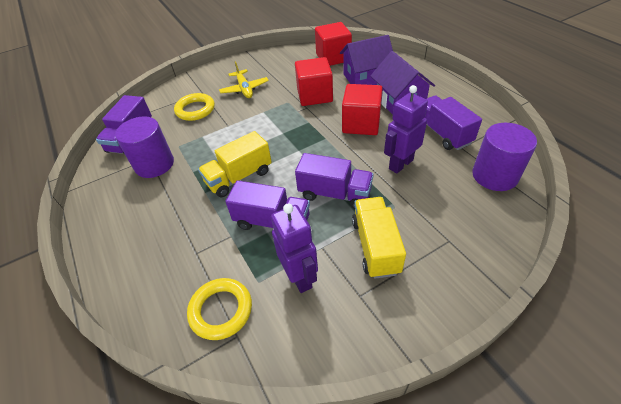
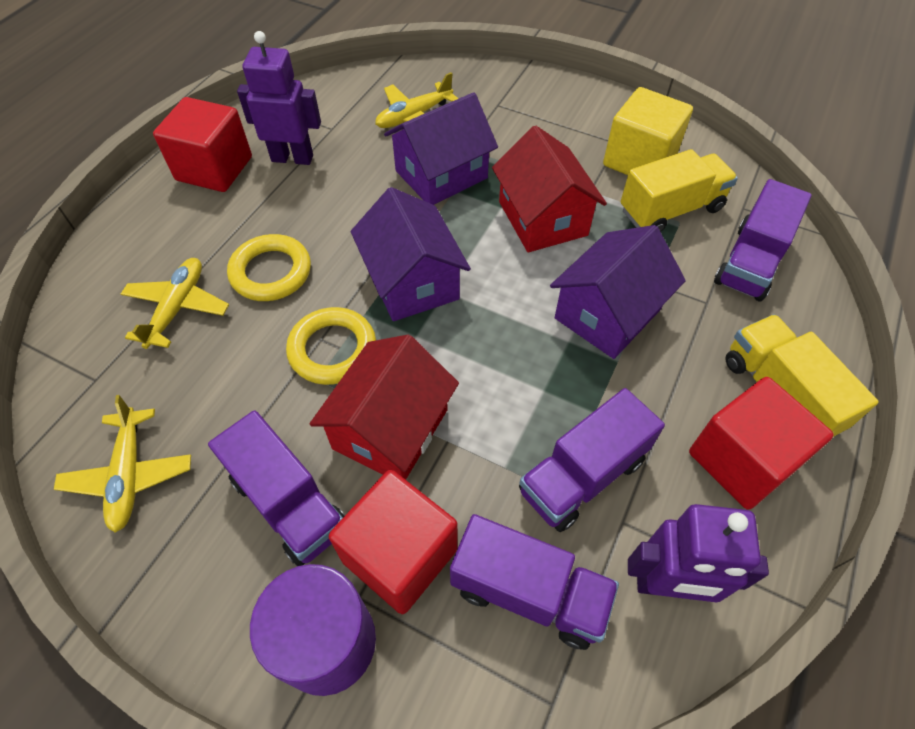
purple cylinder: [115,116,174,178] [472,123,537,191] = 2 -> [250,564,376,696] = 1
purple house: [340,35,393,85] [371,51,435,115] = 2 -> [351,187,471,321] [384,92,498,205] [550,225,686,359] = 3
red house: none = 0 -> [310,335,459,480] [492,125,607,252] = 2
yellow cube: none = 0 -> [603,87,693,175] = 1
yellow plane: [219,61,269,98] = 1 -> [54,395,191,533] [121,258,229,349] [375,72,458,128] = 3

